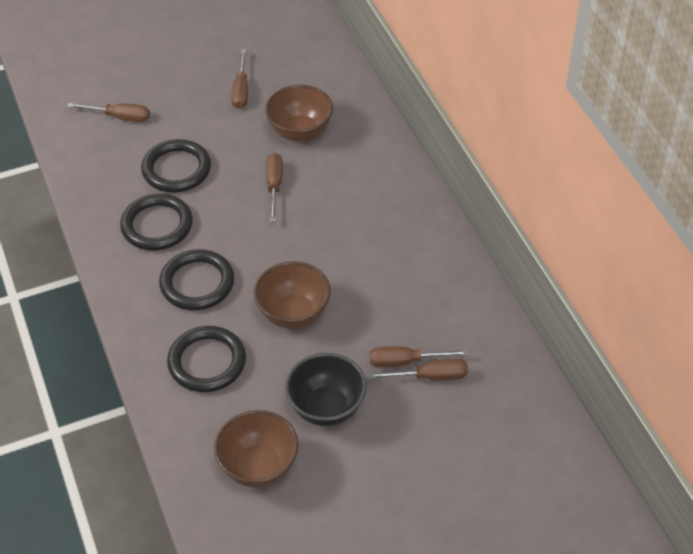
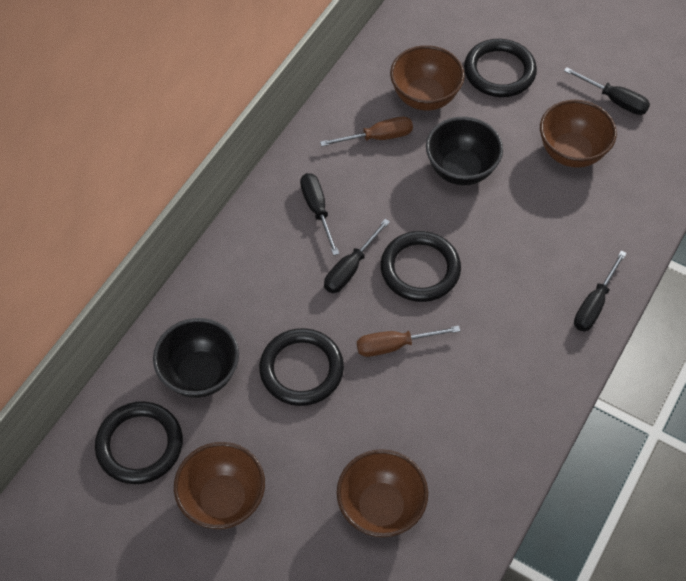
black bowl: [285,353,367,426] = 1 -> [153,318,239,398] [426,117,503,185] = 2
black screwdriver: none = 0 -> [300,173,339,256] [324,219,390,293] [564,67,650,115] [574,251,627,331] = 4
brown bowl: [214,410,299,488] [254,261,331,329] [265,85,333,142] = 3 -> [174,442,265,529] [337,449,428,537] [390,45,465,110] [540,100,617,168] = 4
brown screwdriver: [67,103,150,122] [231,49,248,109] [266,153,283,222] [368,359,468,381] [370,346,469,368] = 5 -> [320,117,413,147] [357,326,460,357] = 2

